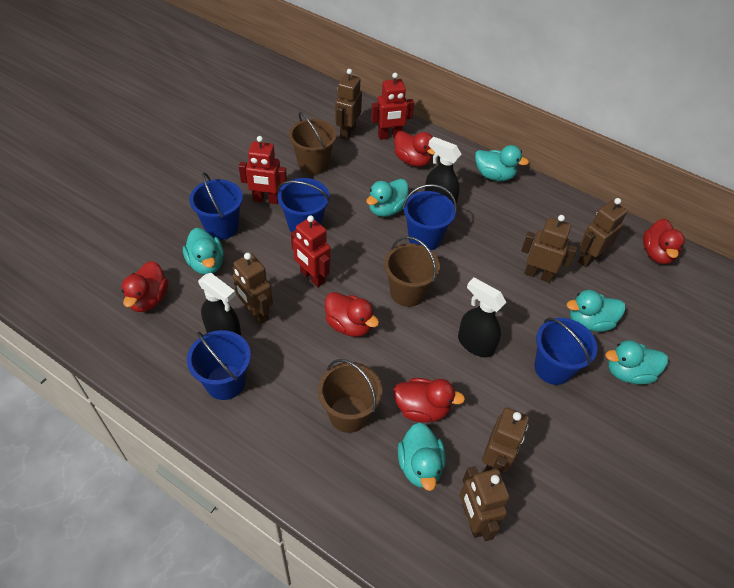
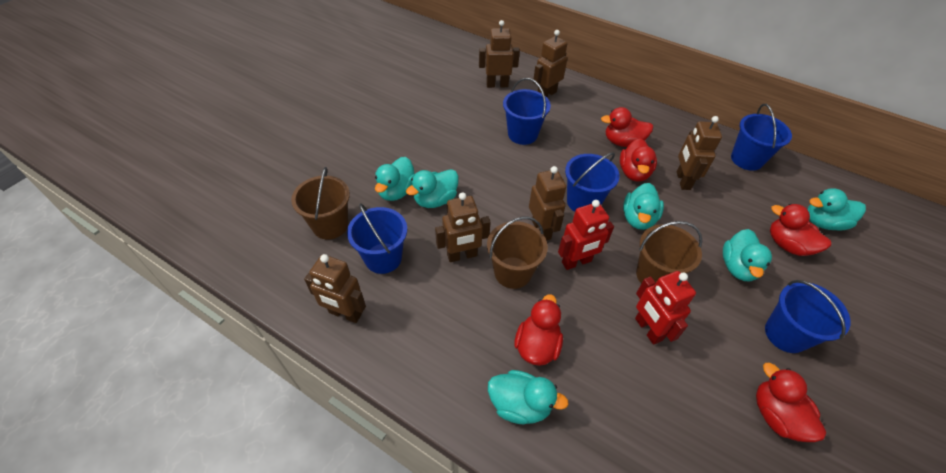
black spray bottle: [198,273,241,336] [425,137,462,204] [458,278,506,357] = 3 -> none = 0
red robot: [239,136,287,204] [291,215,331,287] [371,73,414,140] = 3 -> [558,200,614,270] [635,271,696,345] = 2

